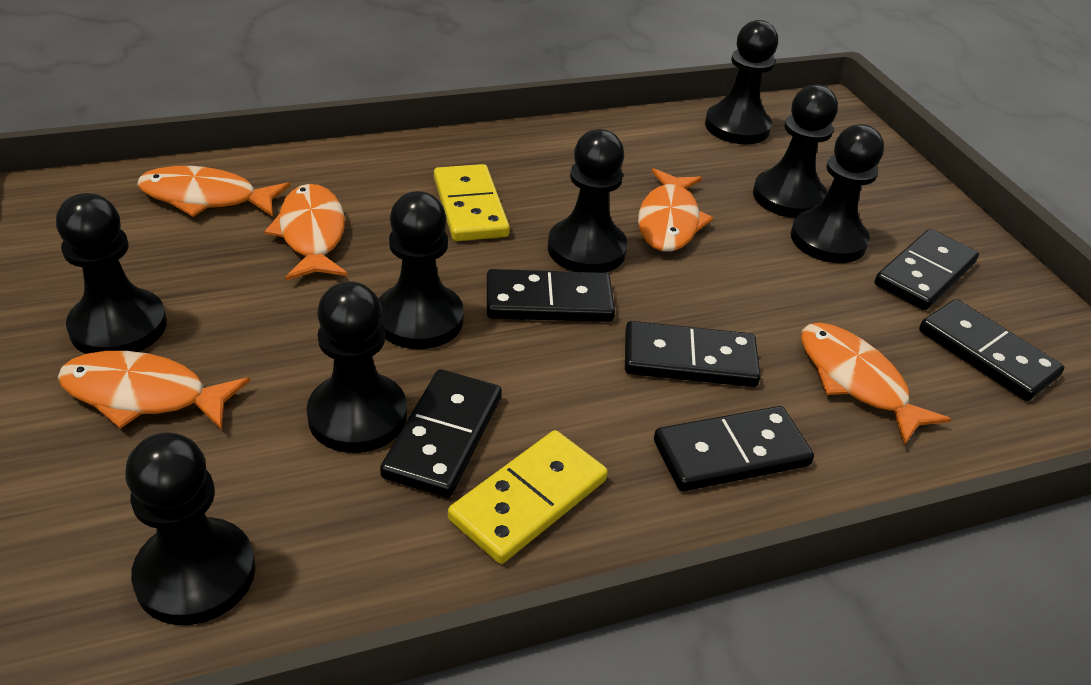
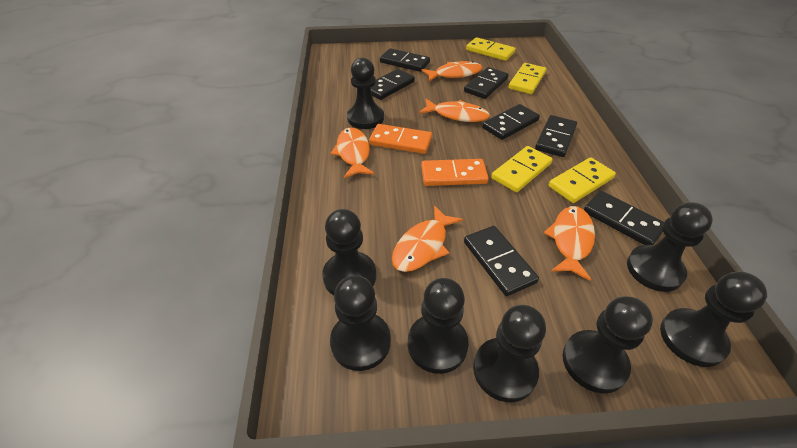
black domino: [380,369,502,498] [487,269,615,322] [625,321,761,387] [654,406,814,491] [875,229,979,310] [919,299,1064,401] = 6 -> [371,69,415,100] [380,48,430,72] [464,67,509,99] [464,226,539,296] [482,104,540,140] [535,115,577,157] [584,191,664,245] = 7
orange domino: none = 0 -> [369,124,432,154] [421,159,489,186] = 2
yellow domino: [434,164,510,241] [448,430,608,564] = 2 -> [466,37,516,61] [491,146,553,192] [509,63,546,94] [549,157,616,203] = 4

